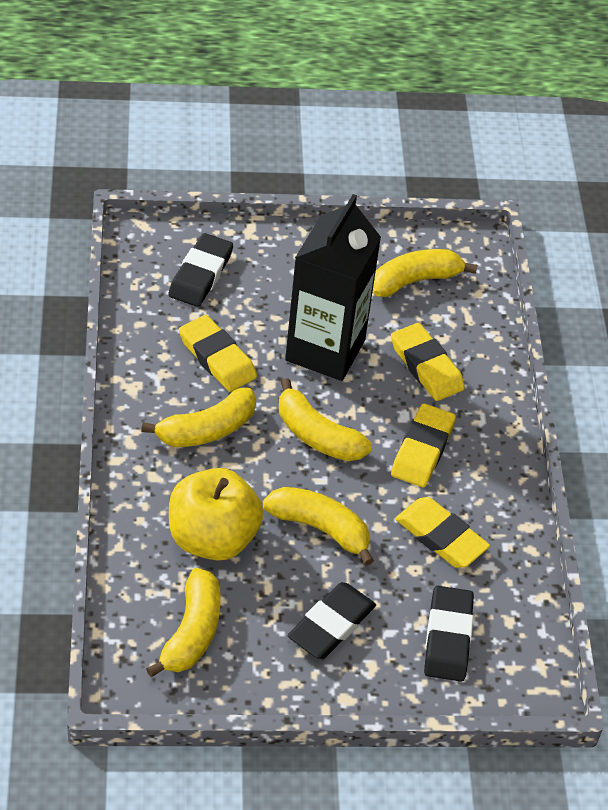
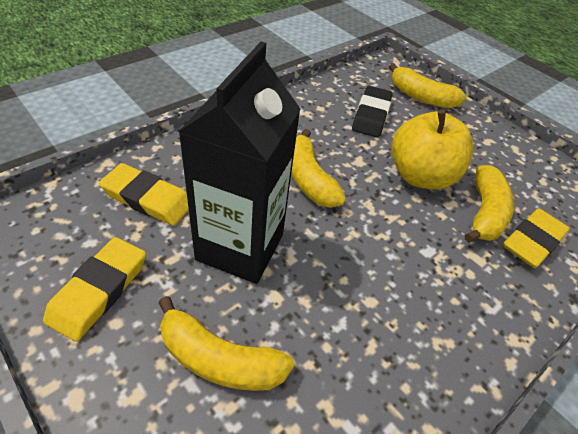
black eraser: [168,233,233,307] [287,582,376,659] [424,586,474,682] = 3 -> [352,86,393,138] = 1
yellow banana: [141,388,256,447] [146,568,221,677] [263,487,374,566] [279,378,372,461] [373,249,477,297] = 5 -> [158,296,294,391] [291,129,346,208] [389,63,467,108] [465,165,514,243] = 4
yellow eraser: [179,315,257,392] [391,323,465,401] [391,403,456,487] [395,497,490,568] = 4 -> [43,237,146,342] [99,163,189,226] [503,208,570,268] = 3

